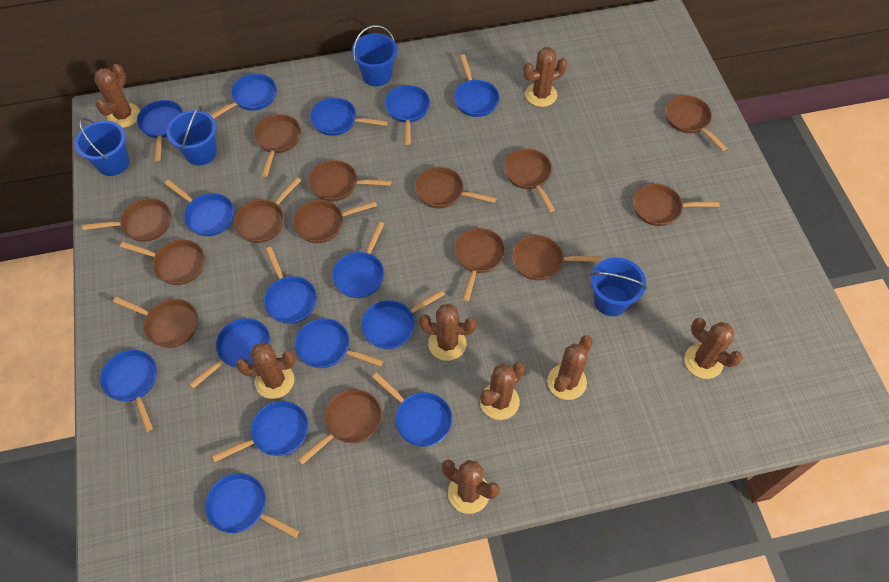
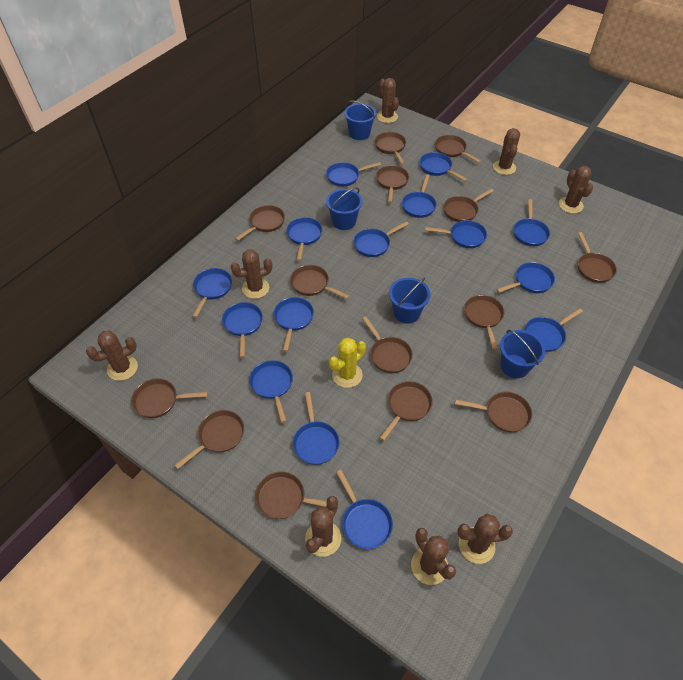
yellow cactus: none = 0 -> [329,338,366,388] = 1

